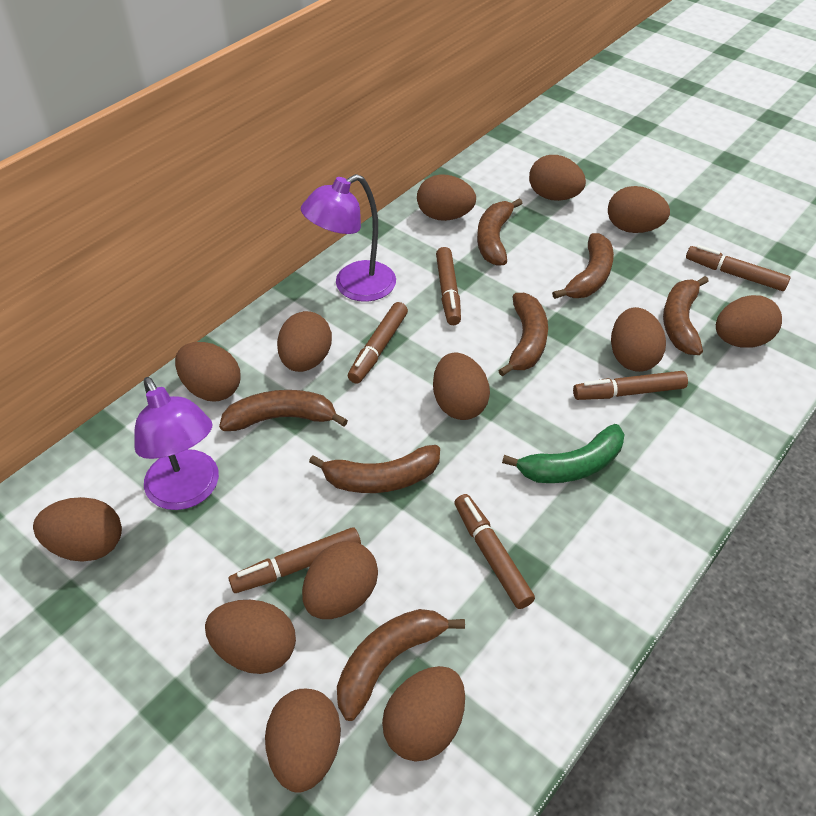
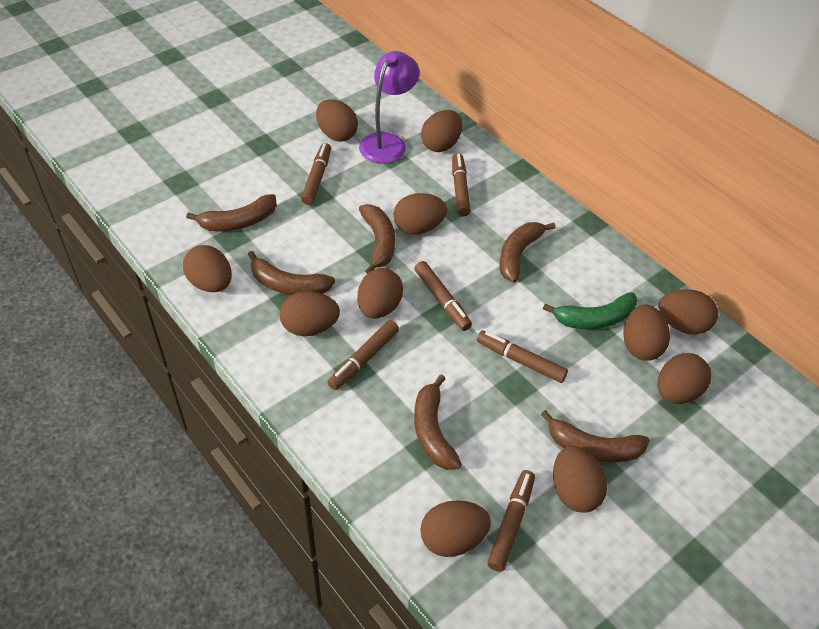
brown banana: [219,390,348,431] [309,445,440,493] [337,609,465,721] [477,198,523,266] [498,293,548,376] [552,233,614,299] [663,276,709,355] = 7 -> [186,194,277,231] [248,251,335,295] [359,204,395,274] [414,375,462,470] [499,222,556,283] [541,410,650,462] = 6
brown egg: [33,497,122,562] [175,342,241,402] [205,600,296,674] [265,689,341,793] [277,311,332,372] [302,541,378,619] [382,666,465,762] [417,174,476,221] [433,352,490,420] [529,155,586,201] [608,186,670,233] [611,307,666,372] [716,295,782,348] = 13 -> [183,245,232,292] [280,291,340,336] [316,99,358,142] [358,268,403,318] [394,193,447,234] [420,500,491,557] [421,110,462,152] [553,446,607,513] [623,305,670,361] [657,353,711,404] [658,289,718,335] = 11
purple lamp: [134,377,219,510] [301,174,396,302] = 2 -> [359,51,419,164] = 1

